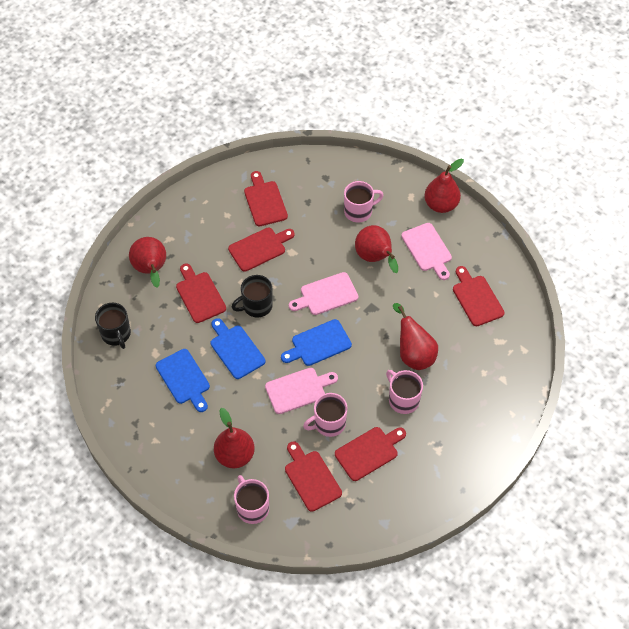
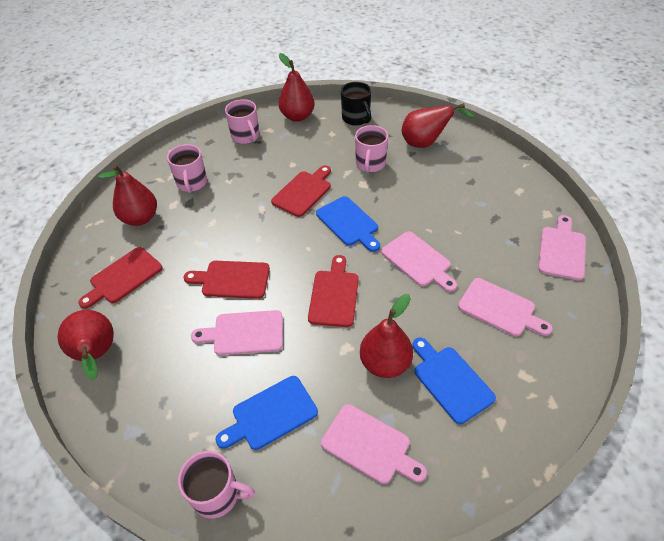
black mug: [95,303,131,349] [232,275,273,318] = 2 -> [341,82,371,126] = 1
pink cutting board: [265,368,338,414] [289,272,358,315] [401,223,452,280] = 3 -> [191,310,283,355] [321,404,427,484] [381,231,457,292] [458,278,553,336] [538,215,586,281] = 5
red cutting board: [176,264,226,323] [228,228,295,272] [244,171,288,226] [285,441,342,512] [335,427,406,481] [453,266,505,326] = 6 -> [78,247,162,309] [184,261,270,299] [271,165,331,217] [308,255,359,327] = 4

